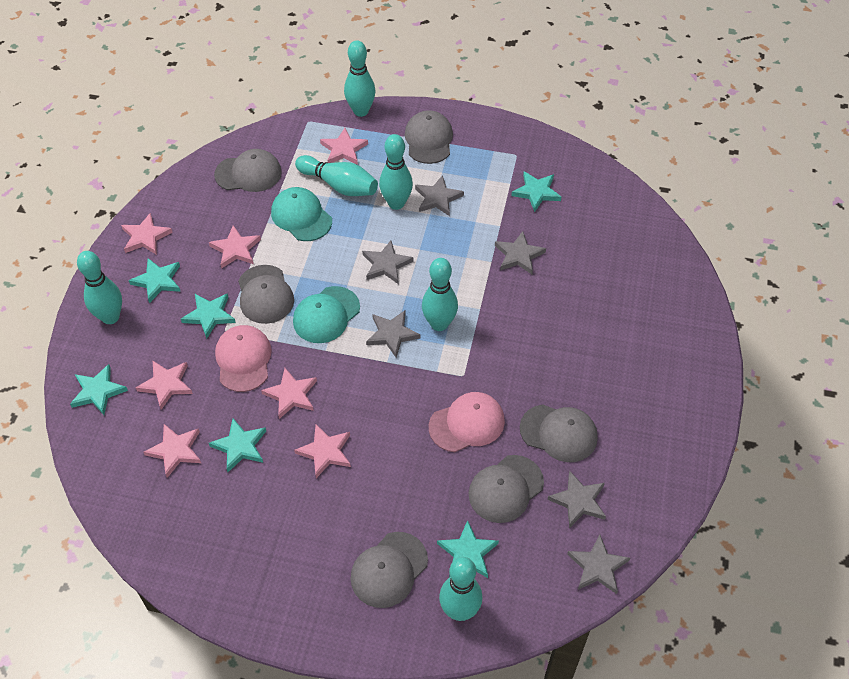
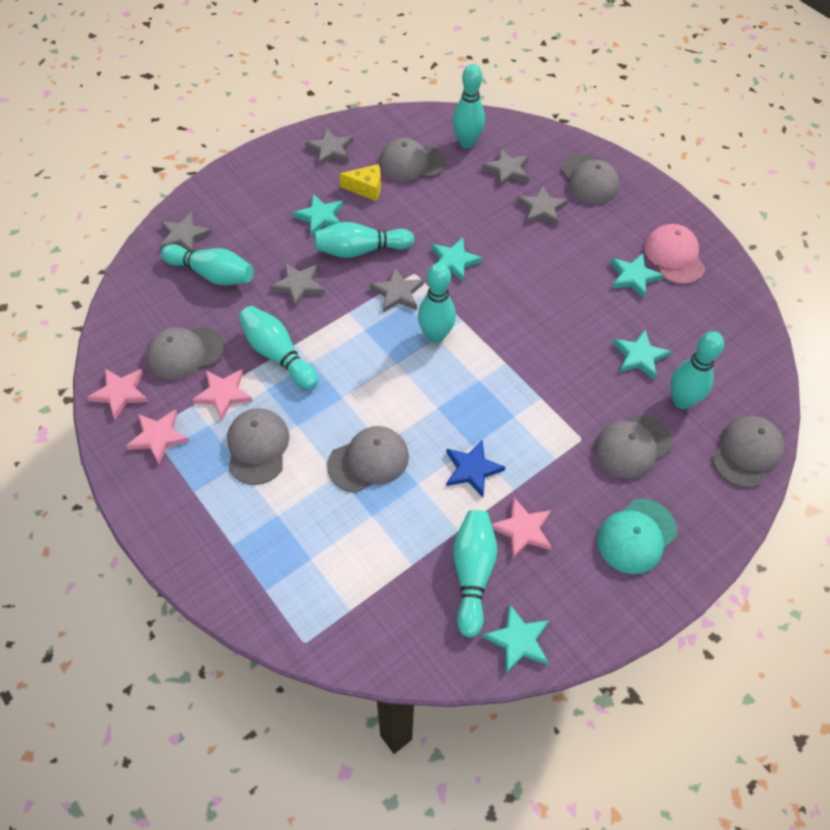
blue star: none = 0 -> [446,439,505,497] = 1
grey cap: [214,149,282,192] [238,265,294,324] [350,532,428,608] [405,110,453,164] [469,455,544,523] [520,404,598,462] = 6 -> [146,326,225,380] [227,408,289,485] [327,426,409,493] [379,138,446,181] [561,155,620,204] [594,414,673,479] [712,416,784,488] = 7
pink cap: [215,325,272,392] [429,392,505,452] = 2 -> [644,224,705,284] = 1
pink star: [121,213,173,255] [136,361,193,410] [143,424,201,478] [209,225,261,269] [261,368,317,419] [294,424,351,478] [320,128,368,165] = 7 -> [87,369,149,420] [126,409,190,464] [192,369,253,420] [492,498,552,559] = 4
turquoise bowling pin: [77,251,122,324] [295,155,378,196] [344,40,376,117] [379,134,413,210] [422,258,458,331] [439,557,483,621] = 6 -> [161,244,254,286] [239,306,318,390] [315,222,414,258] [418,263,456,343] [452,64,485,149] [453,510,497,638] [670,331,724,409] = 7
turquoise cap: [271,187,332,241] [293,286,360,343] = 2 -> [597,499,677,574] = 1
turquoise star: [70,364,128,415] [129,258,181,303] [181,293,236,339] [209,419,266,472] [437,520,499,578] [511,172,561,212] = 6 -> [293,194,343,236] [432,238,483,282] [483,604,549,673] [611,253,664,298] [613,330,671,380] = 5
yellow cheese: none = 0 -> [339,164,381,201] = 1

